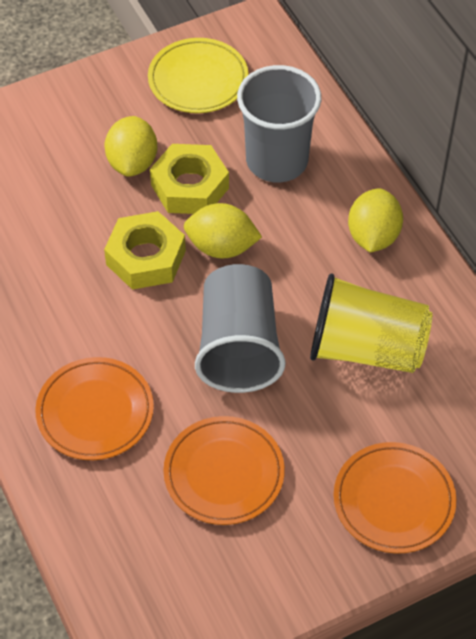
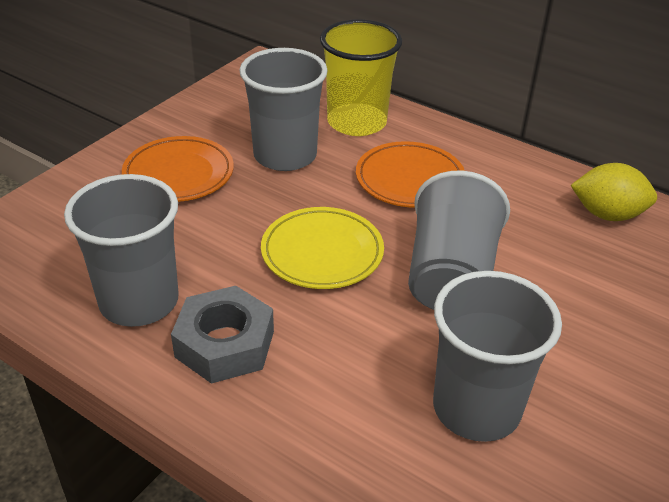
grey cup: [195,264,285,393] [237,65,321,182] = 2 -> [64,174,179,327] [240,48,328,171] [408,170,510,310] [433,271,562,442] = 4
grey nut: none = 0 -> [171,286,274,384] = 1
orange plate: [35,357,154,460] [163,416,285,525] [334,442,457,554] = 3 -> [122,136,234,202] [356,141,465,208] = 2
yellow lemon: [105,116,157,177] [184,203,262,259] [348,188,403,253] = 3 -> [571,163,657,221] = 1
yellow nut: [104,211,186,290] [150,144,229,214] = 2 -> none = 0

